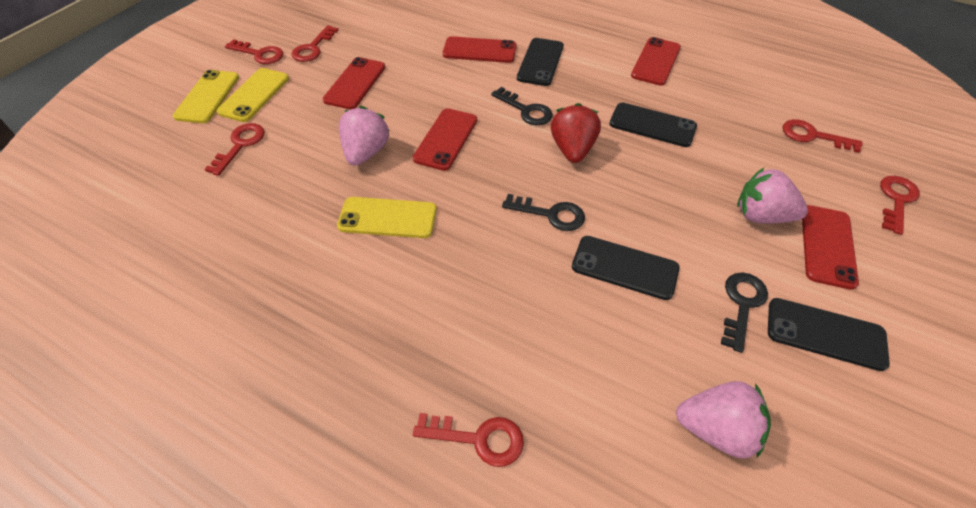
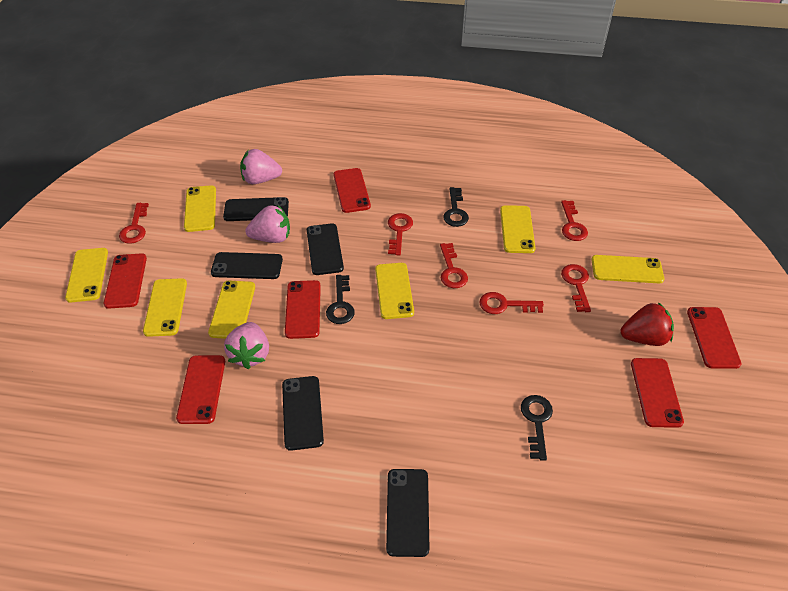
black phone: [517,38,564,86] [572,236,680,300] [609,103,697,147] [768,298,890,371] = 4 -> [211,252,283,279] [223,197,289,221] [282,376,324,451] [307,223,344,275] [386,469,429,557] = 5
red phone: [322,57,385,109] [413,108,477,171] [443,36,517,63] [631,37,681,86] [802,205,859,290] = 5 -> [103,253,147,309] [176,355,225,424] [285,280,321,339] [333,168,371,213] [631,358,684,428] [687,307,741,369] = 6
yellow phone: [173,70,239,123] [217,68,289,122] [337,197,437,238] = 3 -> [65,248,108,303] [143,278,187,337] [184,185,216,232] [208,281,255,339] [375,263,414,319] [500,205,536,253] [592,255,664,283] = 7

